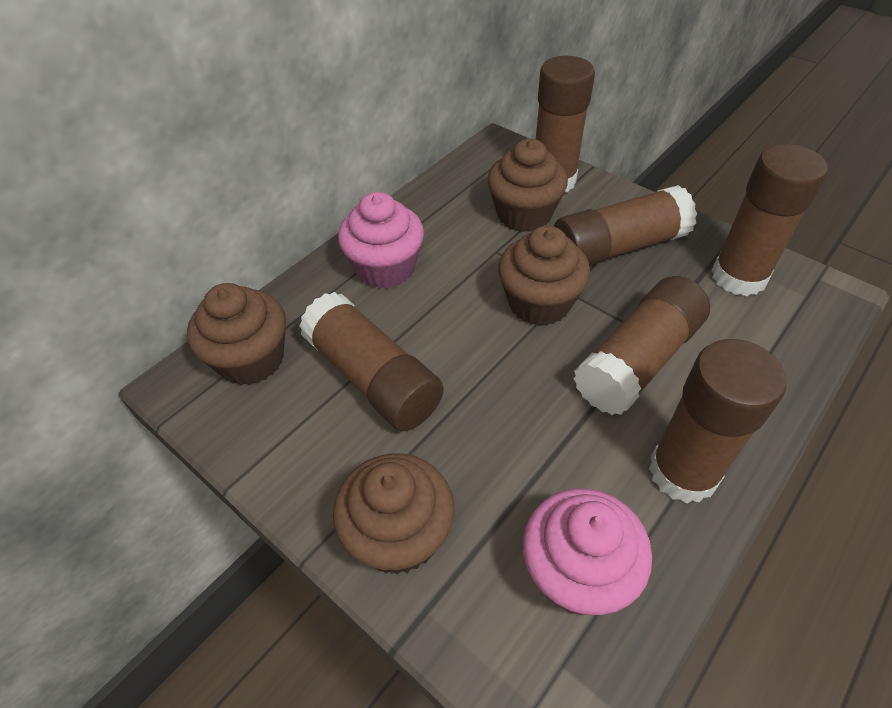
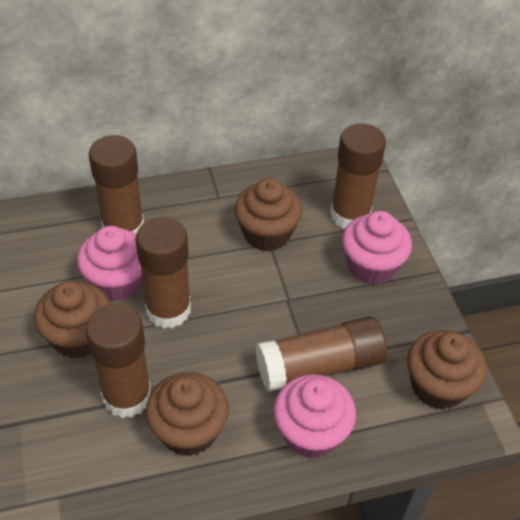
brown glue stick: [299,292,444,431] [536,56,595,192] [554,185,697,266] [573,276,710,415] [649,339,786,504] [712,144,828,296] = 6 -> [85,304,151,418] [89,135,144,233] [135,217,191,329] [256,316,387,392] [330,123,386,229] = 5
pink cupcake: [338,192,424,289] [523,488,652,615] = 2 -> [77,226,143,301] [273,374,356,458] [342,211,412,285] = 3

